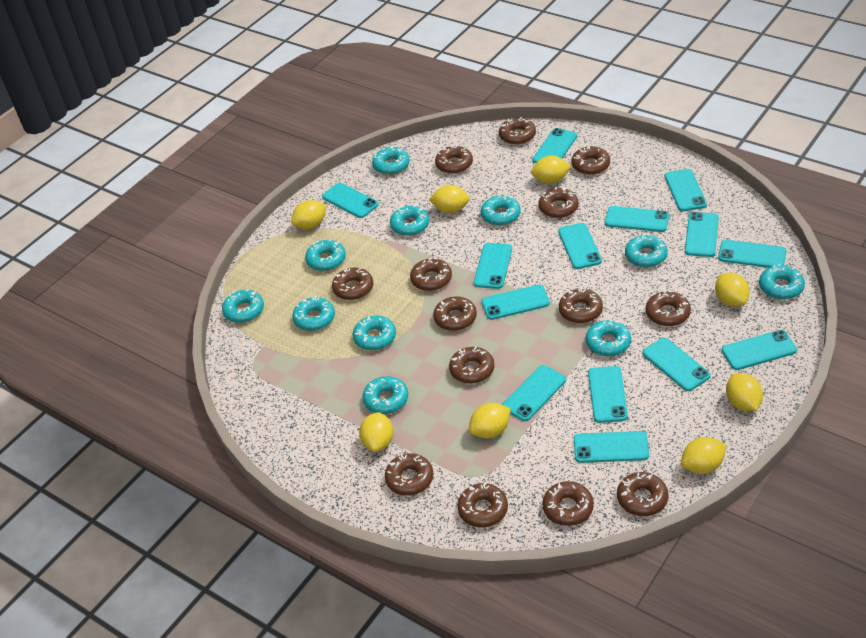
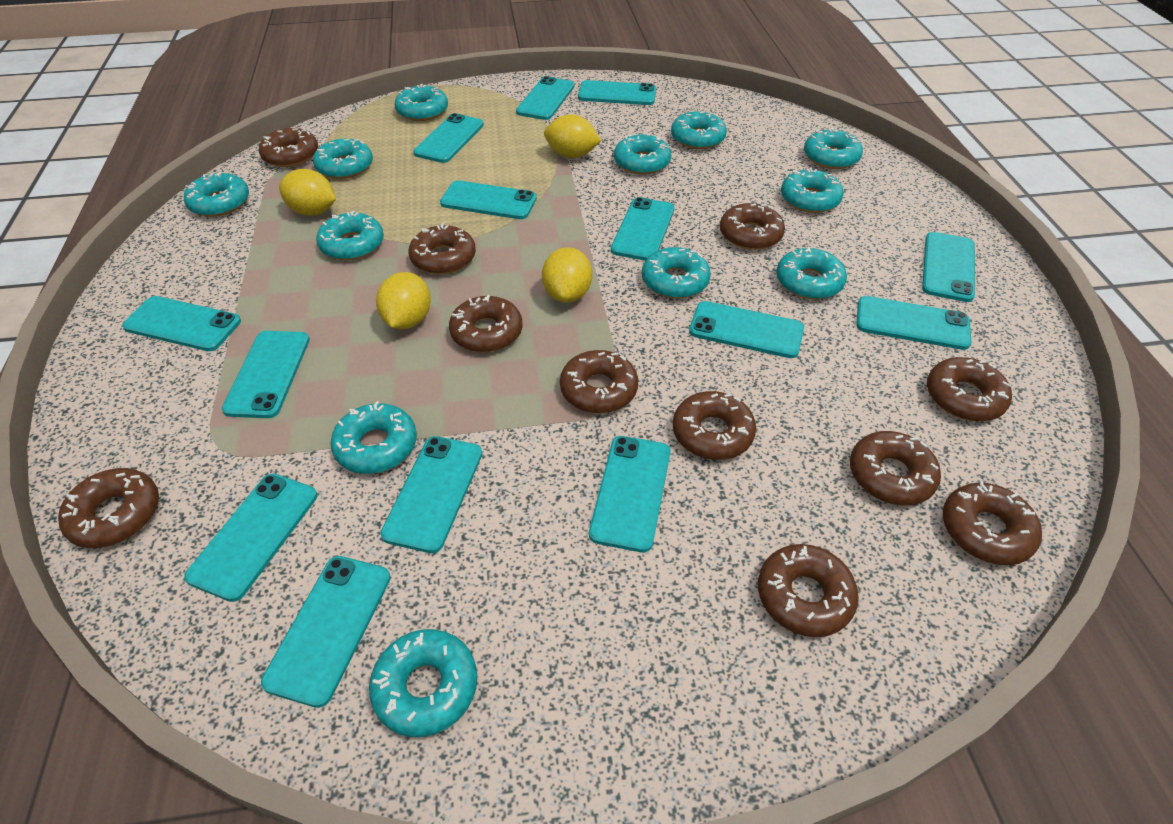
brown donut: [332,267,373,300] [385,453,433,496] [410,258,452,291] [433,297,477,331] [435,145,473,174] [449,347,494,384] [457,482,508,528] [499,117,536,145] [538,187,579,218] [542,481,594,526] [559,288,603,323] [571,146,610,175] [617,472,669,516] [646,290,691,326] = 14 -> [58,468,159,548] [259,128,318,167] [408,223,476,274] [449,295,522,352] [560,350,638,413] [673,391,756,460] [720,203,785,250] [758,544,859,637] [850,431,941,505] [927,357,1012,421] [943,481,1042,565] = 11
turquoise donut: [222,289,264,323] [292,296,335,331] [305,239,346,271] [352,316,396,350] [362,376,408,414] [372,146,410,175] [390,205,430,236] [481,195,521,226] [586,320,631,356] [625,234,668,267] [759,264,805,299] = 11 -> [184,172,249,217] [313,138,373,179] [316,210,384,260] [331,401,417,474] [369,629,477,737] [395,84,448,121] [614,133,671,175] [642,247,711,298] [671,111,727,149] [776,247,847,299] [781,167,844,213] [804,128,863,169] = 12
yellow lemon: [291,200,327,229] [359,412,394,452] [429,185,470,213] [469,403,511,438] [531,156,571,184] [681,437,727,474] [715,273,750,307] [726,373,763,411] = 8 -> [279,169,336,216] [376,272,431,329] [542,247,592,303] [544,114,602,158] = 4

